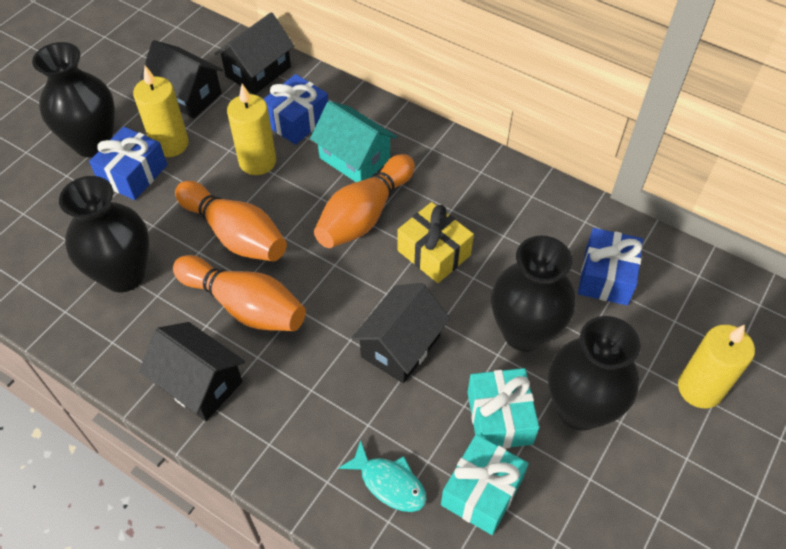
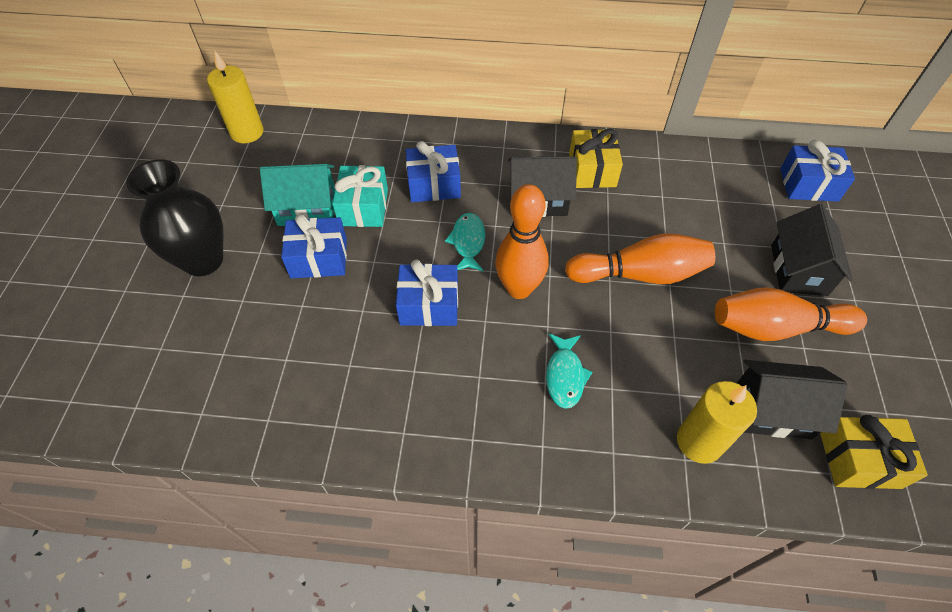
black house: [139,322,245,421] [140,40,223,119] [214,12,295,95] [351,283,450,383] = 4 -> [508,156,577,217] [737,360,847,439] [771,204,853,296] = 3
black vase: [32,42,115,158] [59,176,149,292] [491,236,576,352] [548,316,641,431] = 4 -> [126,159,224,276] = 1
blue gift: [89,126,167,200] [264,74,328,145] [578,228,643,305] = 3 -> [281,214,347,278] [396,260,458,326] [406,141,461,202] [780,140,855,202] = 4
turquoise fish: [338,440,427,512] = 1 -> [445,213,485,272] [546,334,593,409] = 2
turquoise gift: [441,434,529,535] [467,368,539,449] = 2 -> [332,165,388,227] = 1
yellow candle: [133,66,189,157] [227,84,276,175] [678,325,755,408] = 3 -> [207,51,264,143] [677,381,757,464] = 2
yellow gift: [397,202,474,283] = 1 -> [569,129,623,188] [820,415,928,489] = 2

